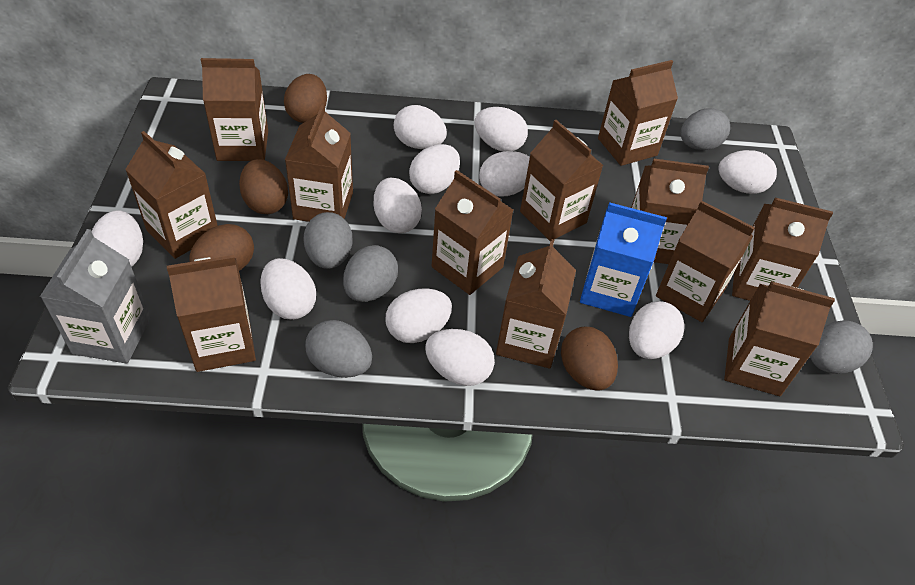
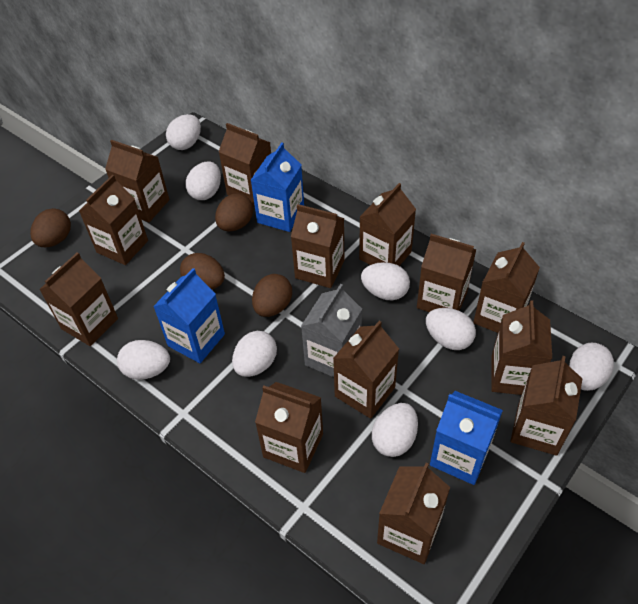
blue carton: [580,202,667,317] = 1 -> [153,268,225,363] [251,142,304,232] [430,391,503,485] = 3
brown carton: [125,131,218,259] [167,255,256,372] [201,58,268,161] [285,104,353,222] [432,170,513,295] [496,239,576,368] [520,120,604,241] [598,60,678,166] [631,159,709,264] [656,200,755,322] [724,281,835,396] [732,198,833,301] = 12 -> [39,252,118,346] [79,175,148,265] [105,140,170,222] [219,123,271,207] [255,382,323,473] [291,204,344,288] [333,321,399,419] [359,183,416,266] [377,463,450,564] [417,234,477,312] [473,242,540,333] [491,300,552,395] [510,356,582,456] = 13
grey egg: [303,212,352,269] [305,320,372,378] [343,245,398,302] [681,108,730,150] [810,320,873,374] = 5 -> none = 0
white egg: [91,210,143,267] [260,258,316,320] [374,178,422,233] [385,288,452,343] [394,105,447,149] [409,144,460,194] [425,329,495,386] [474,107,528,152] [479,151,530,196] [629,301,685,359] [718,150,777,194] = 11 -> [117,340,170,380] [166,114,201,150] [186,161,221,200] [232,331,277,377] [361,262,410,300] [372,403,418,457] [426,308,476,350] [569,342,614,391] = 8

